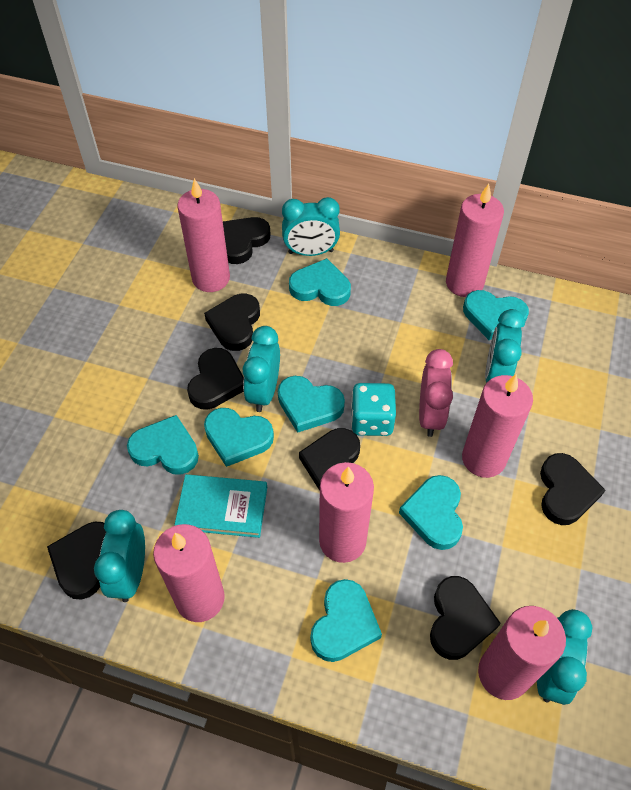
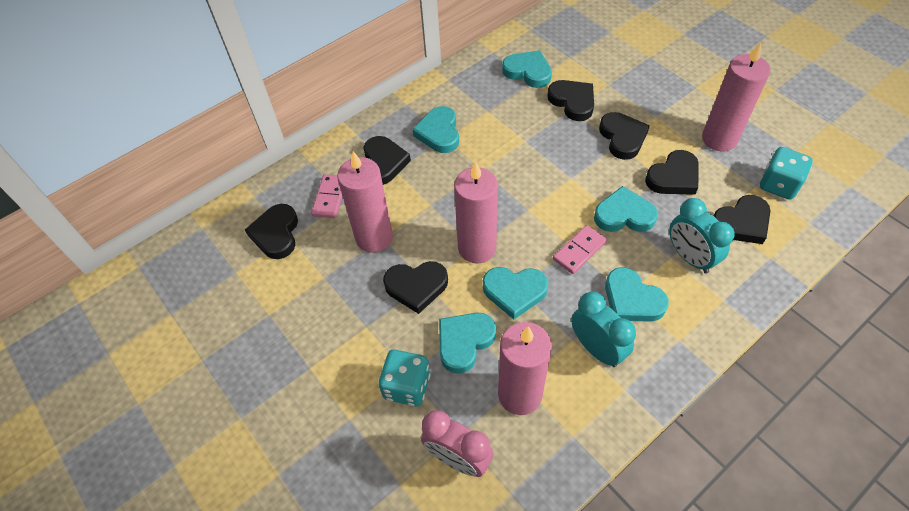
pink candle: [153,524,225,622] [177,178,230,292] [319,462,374,563] [446,184,504,297] [462,374,533,478] [478,606,566,700] = 6 -> [337,151,393,253] [454,161,498,263] [498,322,552,415] [702,43,770,152] = 4
pink domino: none = 0 -> [311,174,343,218] [553,225,607,274] = 2
turquoise book: [174,474,267,538] = 1 -> none = 0
turquoise clock: [94,510,145,602] [243,326,280,412] [282,197,340,256] [485,309,525,383] [537,609,593,705] = 5 -> [571,292,636,367] [669,198,735,274] = 2
turquoise dice: [351,383,396,436] = 1 -> [378,350,431,406] [760,147,813,200] = 2
turquoise heart: [127,415,199,475] [204,408,274,467] [278,376,345,433] [289,258,351,306] [310,579,382,662] [399,475,463,550] [463,290,529,340] = 7 -> [413,106,459,153] [439,313,496,374] [483,267,548,319] [502,50,552,88] [594,186,658,232] [605,267,669,322] = 6

